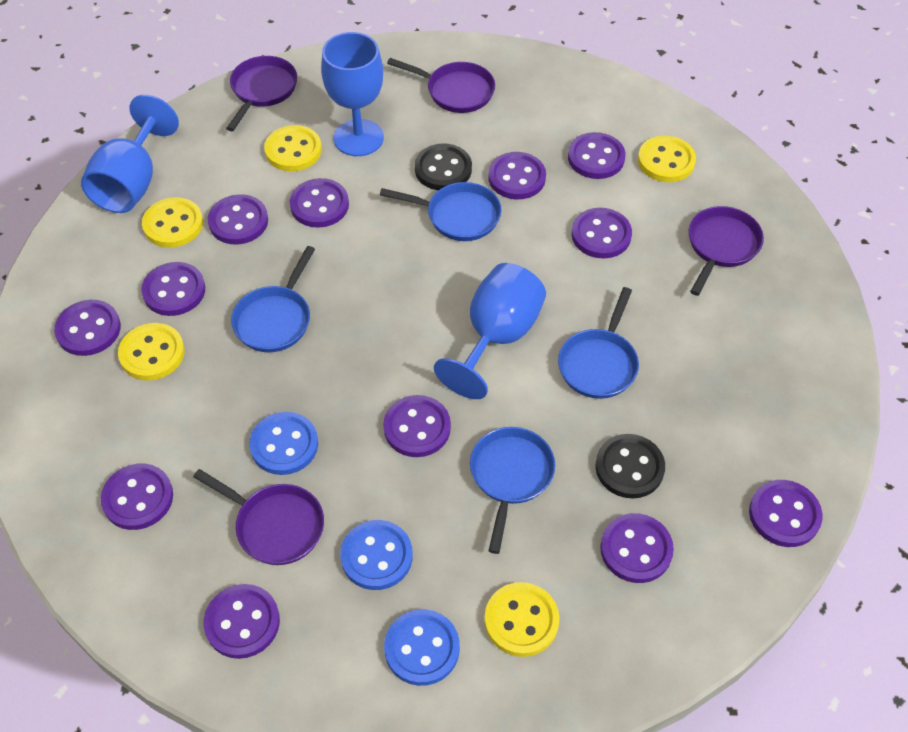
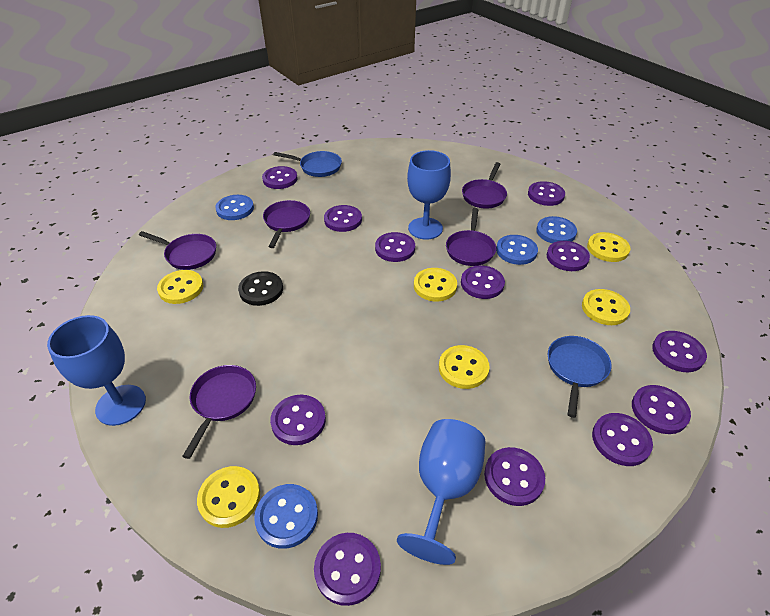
black button: [415,144,472,190] [596,434,665,499] = 2 -> [238,271,283,306] = 1
blue button: [249,412,318,475] [340,520,413,590] [384,609,460,686] = 3 -> [215,195,254,220] [254,484,318,549] [496,235,538,265] [536,216,577,243] = 4
blue pan: [231,246,315,352] [380,182,501,241] [470,427,555,554] [558,287,639,399] = 4 -> [273,151,342,177] [548,336,611,418] = 2
purple pan: [193,469,324,565] [226,56,297,131] [387,58,495,113] [688,206,764,296] = 4 -> [139,231,216,270] [182,365,256,459] [263,200,310,248] [446,208,496,266] [462,162,507,209] = 5
yellow button: [118,323,185,381] [142,197,203,248] [264,125,322,171] [484,582,559,657] [638,135,696,182] = 5 -> [157,270,203,304] [197,466,260,528] [414,268,457,301] [439,345,490,389] [582,289,630,325] [587,232,631,262] = 6

